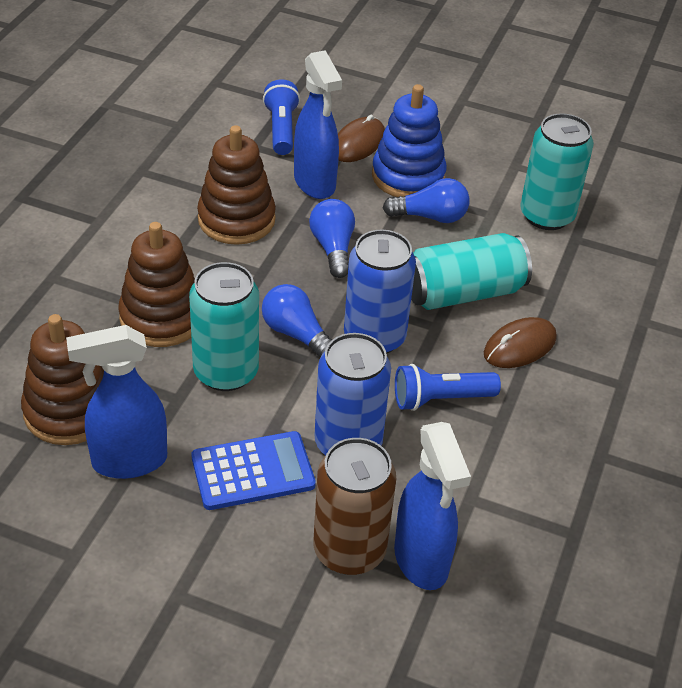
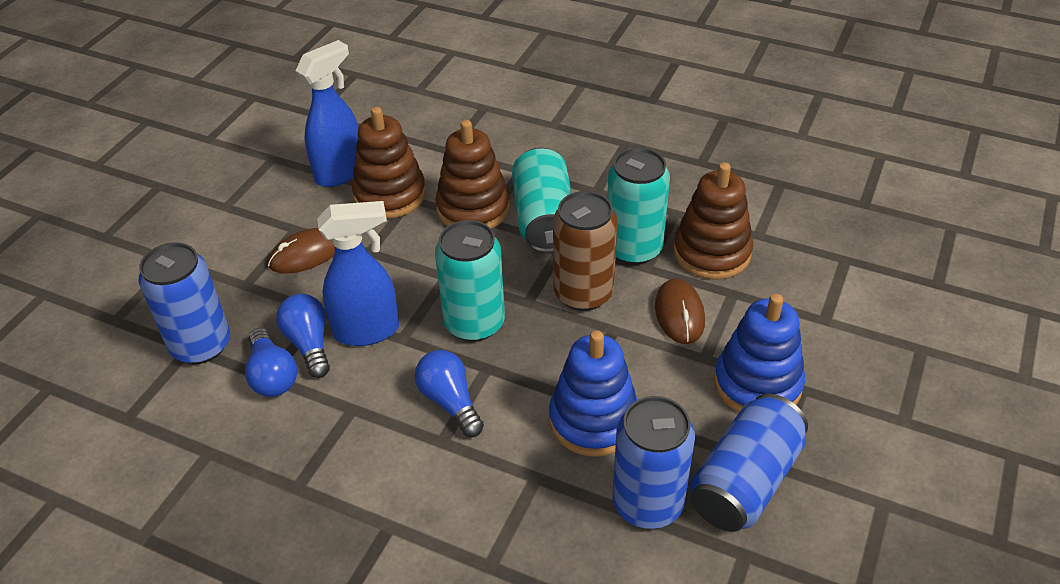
blue calculator: [191,431,316,510] = 1 -> none = 0
blue can: [314,333,391,456] [344,230,416,354] = 2 -> [139,242,230,364] [612,396,695,529] [690,394,808,532] = 3
blue flashlight: [263,79,300,155] [395,364,501,411] = 2 -> none = 0
blue spray bottle: [66,325,167,479] [294,50,342,199] [394,422,471,590] = 3 -> [295,40,358,187] [317,201,399,346] = 2
blue stacking toy: [372,84,447,197] = 1 -> [549,331,638,457] [714,294,805,413] = 2

